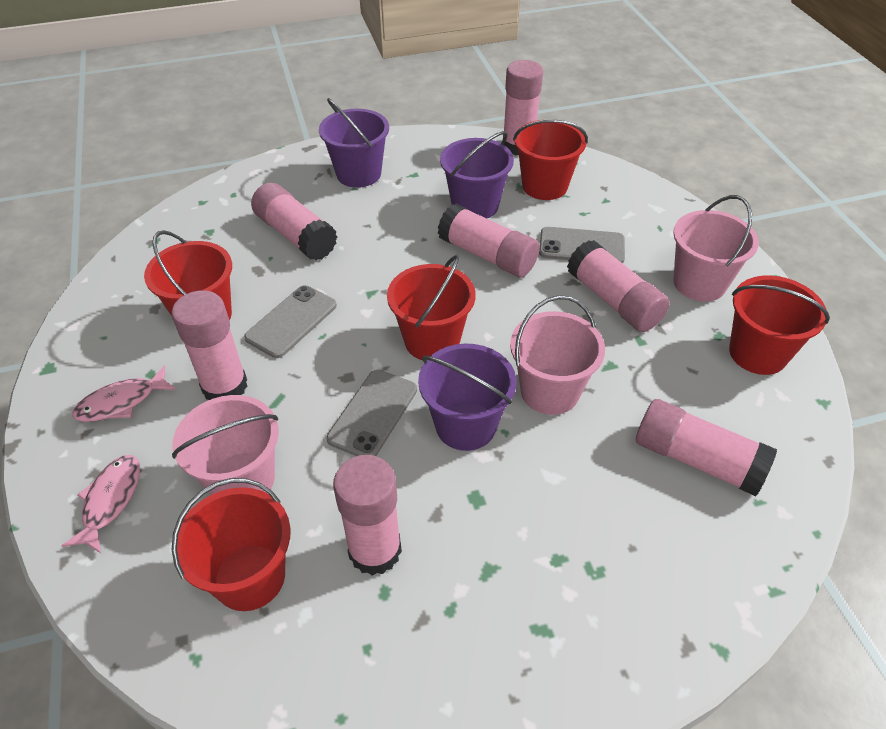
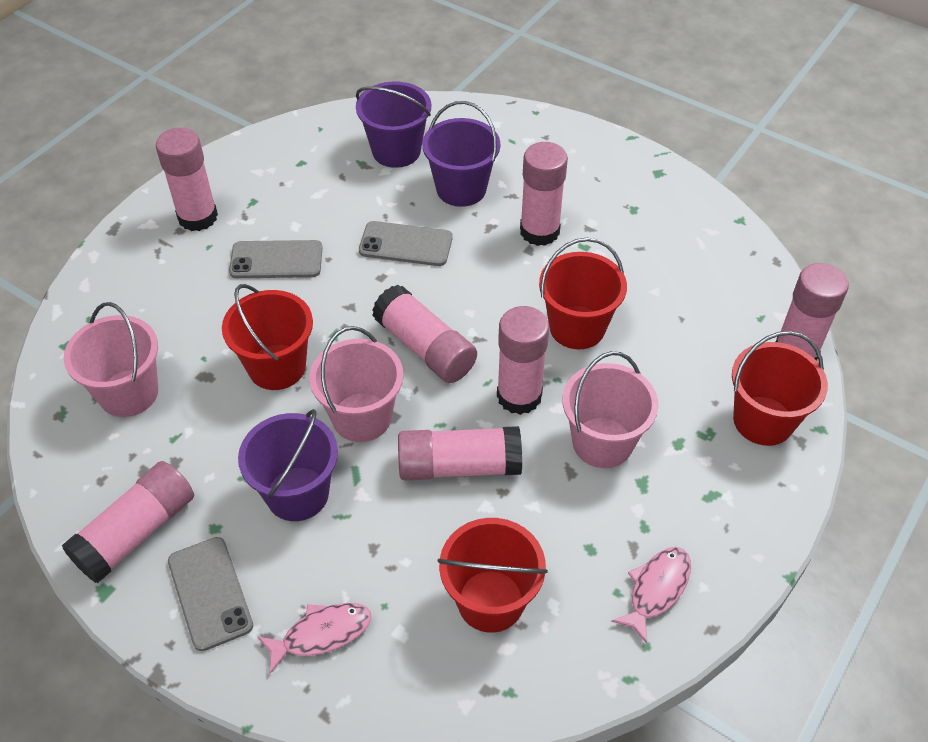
red bucket: [144,230,232,320] [171,478,291,611] [387,255,475,360] [513,119,588,200] [729,275,830,375] = 5 -> [222,284,313,390] [437,518,548,633] [539,238,627,349] [732,331,828,446] = 4

